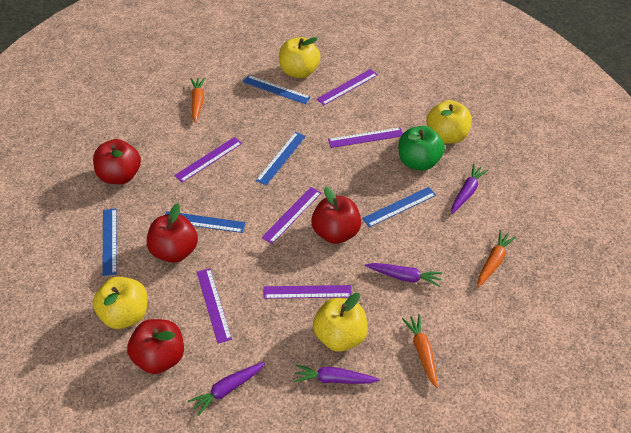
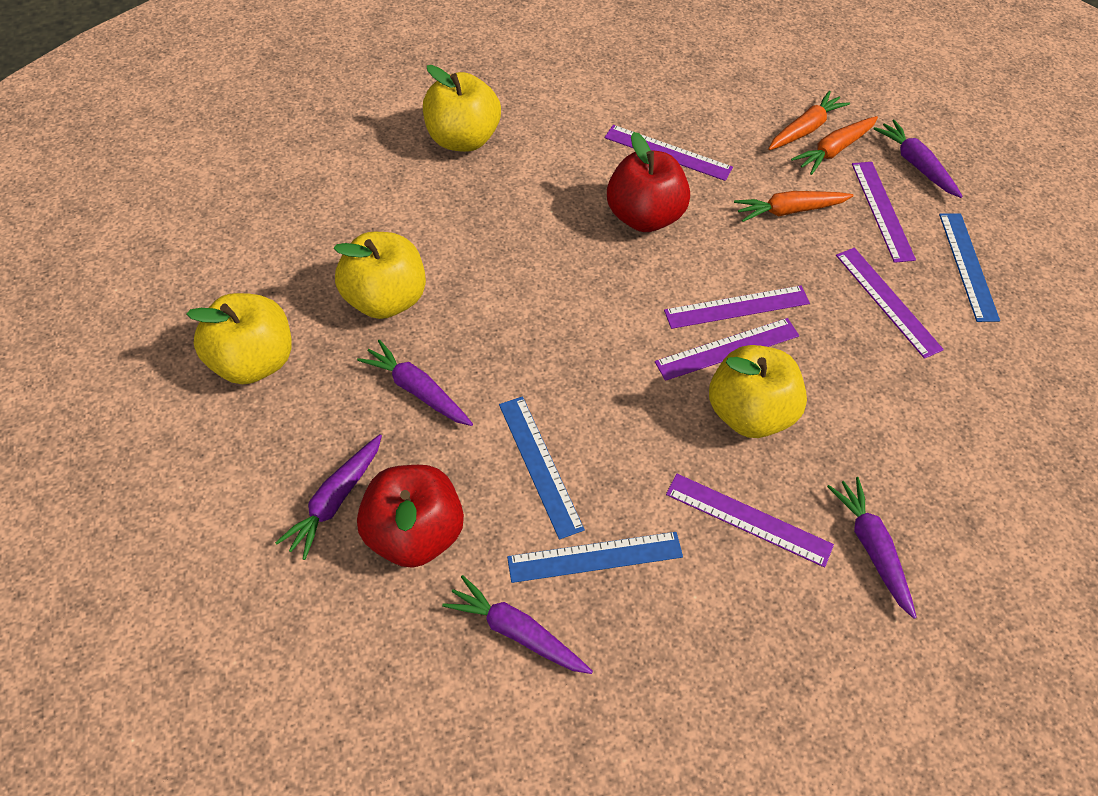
blue ruler: [102,208,117,276] [165,211,246,233] [243,75,311,104] [256,132,306,185] [362,187,436,227] = 5 -> [499,397,585,540] [507,532,683,583] [939,213,1000,322] = 3
green apple: [399,126,445,171] = 1 -> none = 0
purple carrot: [188,361,265,416] [294,365,380,384] [365,263,443,287] [451,164,488,214] = 4 -> [275,434,382,560] [357,339,473,426] [442,575,593,674] [827,477,917,619] [874,119,963,198] = 5
red apple: [93,139,141,184] [127,319,184,374] [147,203,198,263] [311,186,361,244] = 4 -> [357,465,464,568] [607,132,690,232] = 2

